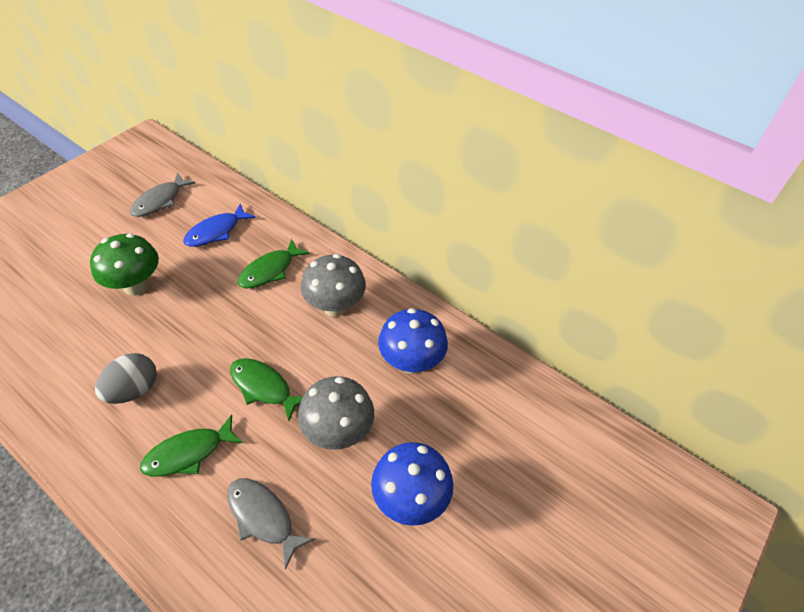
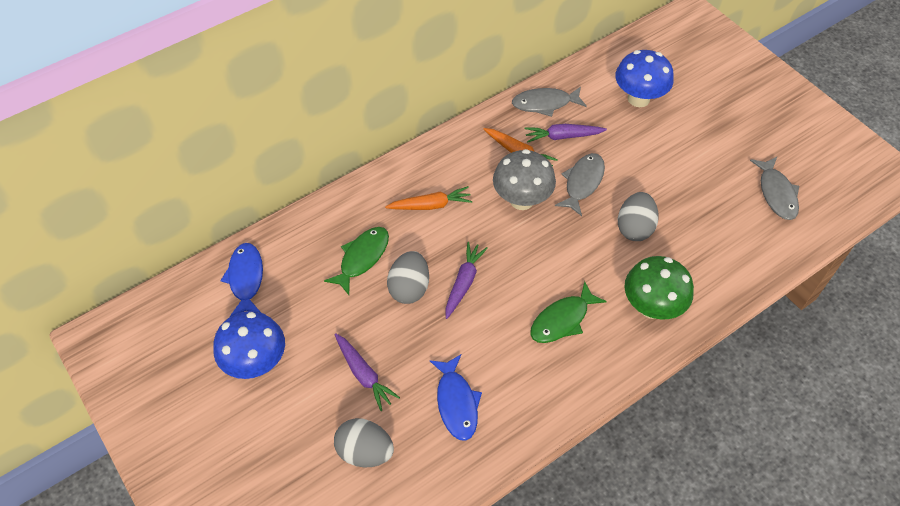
blue fish: [183,204,256,247] = 1 -> [220,243,263,317] [430,355,482,441] = 2
green fish: [140,414,243,477] [230,358,303,421] [238,239,310,288] = 3 -> [324,227,389,295] [530,281,607,343] = 2
grey egg: [95,353,157,404] = 1 -> [334,418,394,467] [387,251,429,304] [618,192,659,241] = 3
grey fish: [130,173,195,217] [227,478,315,570] = 2 -> [512,87,587,117] [555,153,605,216] [750,157,799,220] = 3
grey mushroom: [298,376,374,450] [301,254,366,317] = 2 -> [493,149,556,210] = 1
orange carrot: none = 0 -> [385,186,472,210] [483,128,558,167] = 2
purple carrot: none = 0 -> [335,333,400,411] [445,242,488,319] [524,124,607,143] = 3

